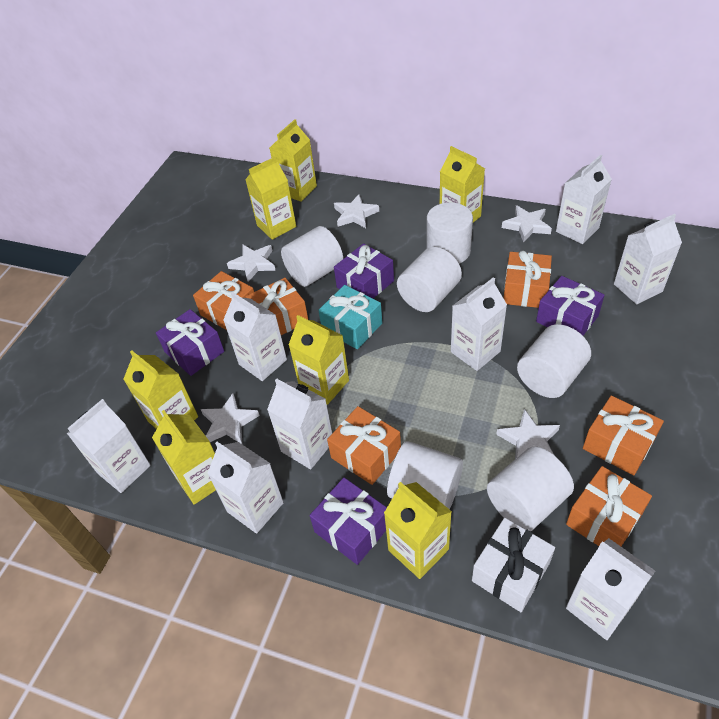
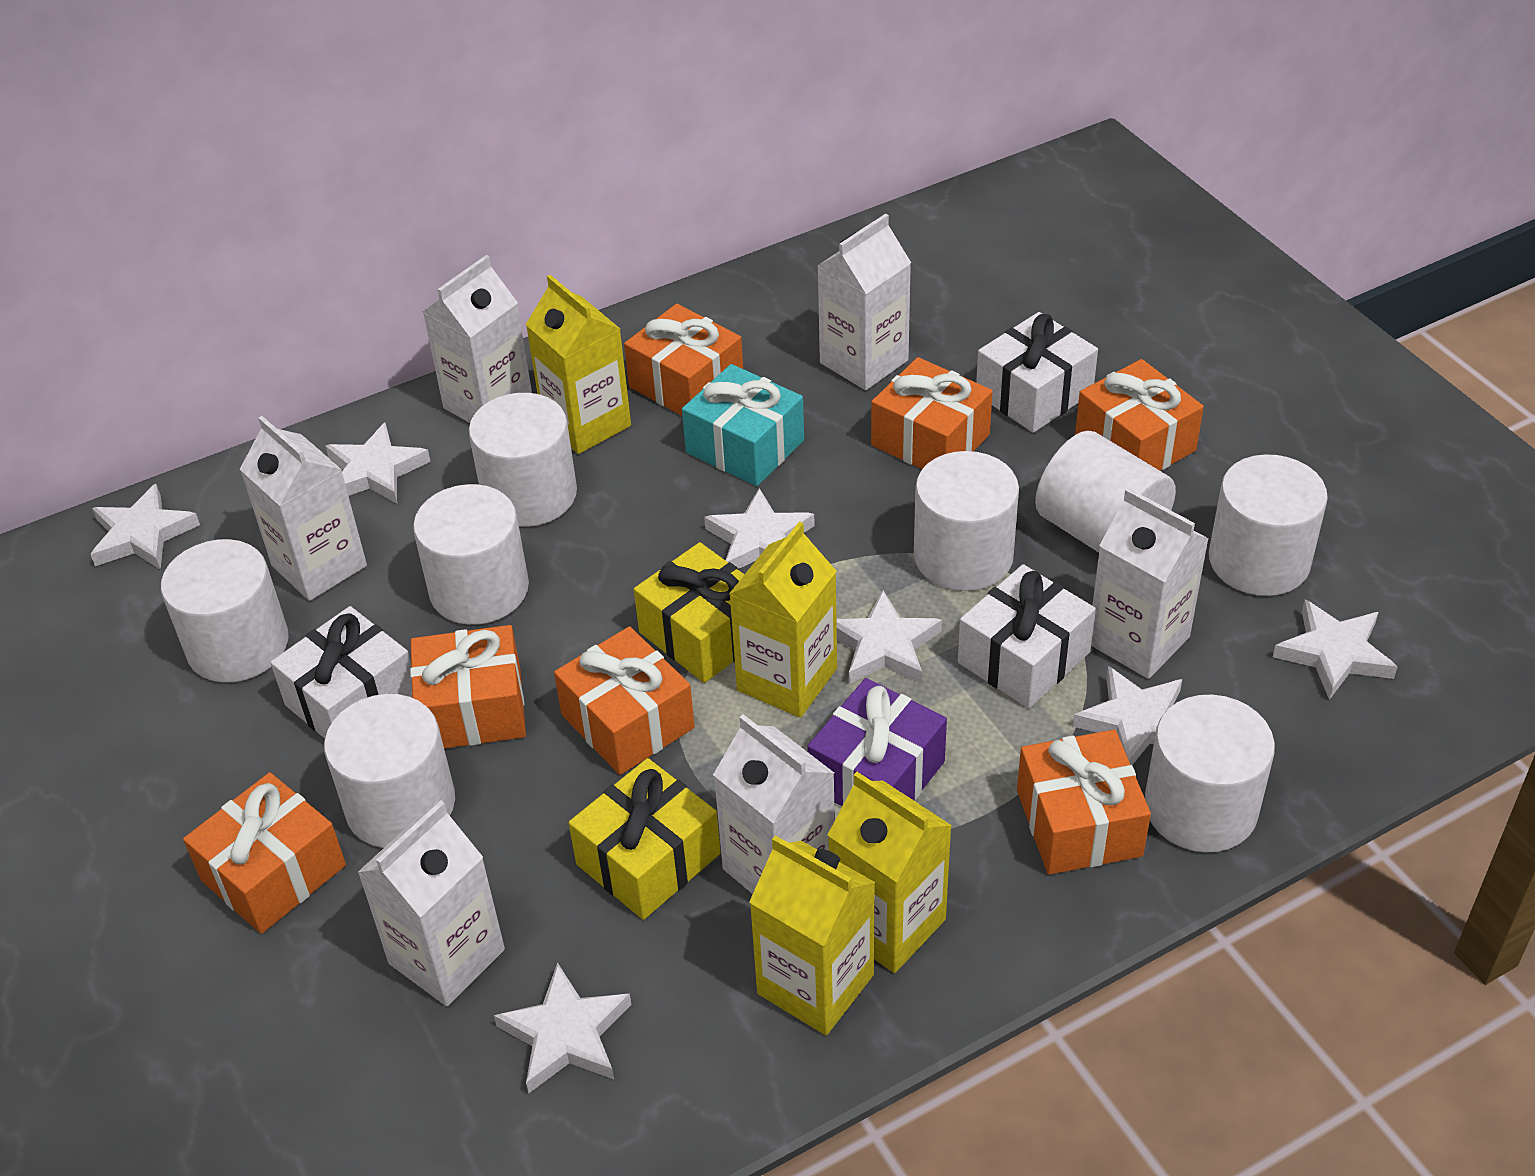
orange gift: [193,271,254,330] [246,278,308,335] [327,406,401,485] [503,251,552,308] [566,466,652,546] [583,395,664,476] = 6 -> [183,772,346,934] [410,625,526,749] [554,626,695,775] [624,304,743,416] [871,357,993,469] [1017,730,1151,875] [1075,359,1204,470] = 7
purple gift: [156,309,224,376] [310,478,387,565] [334,243,394,298] [536,276,605,336] = 4 -> [808,678,947,806] = 1
white carton: [67,399,151,493] [207,442,284,534] [223,292,287,381] [267,378,332,469] [451,277,507,371] [556,155,612,244] [566,538,655,640] [614,214,682,304] = 8 -> [240,416,367,601] [357,801,505,1006] [423,255,532,423] [713,714,835,894] [817,214,911,390] [1091,488,1209,679] = 6
white cylinder: [281,226,343,287] [387,441,463,510] [397,247,462,312] [427,202,473,264] [487,446,574,531] [517,324,591,398] = 6 -> [161,539,289,683] [324,694,455,848] [413,484,529,625] [469,393,577,527] [914,451,1019,591] [1035,431,1176,553] [1145,694,1275,853] [1209,454,1328,596] = 8
white gift: [472,518,555,612] = 1 -> [270,606,412,738] [958,564,1096,708] [976,312,1098,433] = 3
white star: [201,393,260,444] [227,244,276,282] [334,194,379,228] [496,409,560,459] [502,205,552,243] = 5 -> [90,484,200,570] [326,423,431,504] [494,963,631,1093] [704,488,815,569] [836,590,942,684] [1073,666,1182,765] [1273,600,1398,700] = 7
yellow carton: [123,350,198,429] [152,410,216,505] [245,156,296,240] [270,119,317,202] [289,315,349,405] [384,482,452,579] [440,146,485,222] = 7 -> [525,275,631,454] [729,521,837,718] [749,835,876,1035] [828,772,952,973] = 4
yellow gift: none = 0 -> [568,758,721,920] [634,542,745,683] = 2

